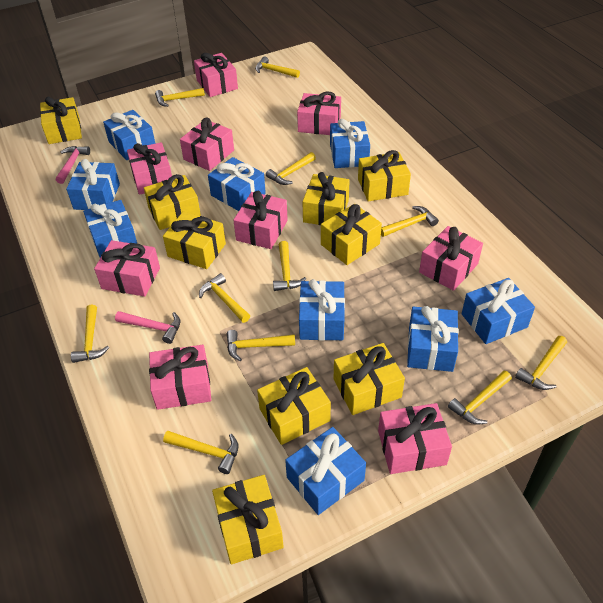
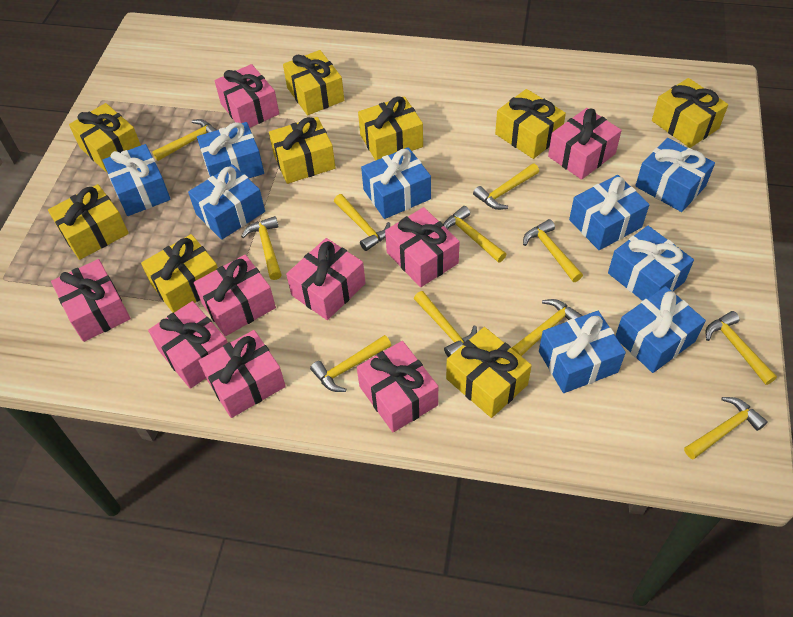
pink hammer: [56,146,90,184] [115,311,180,344] = 2 -> none = 0

